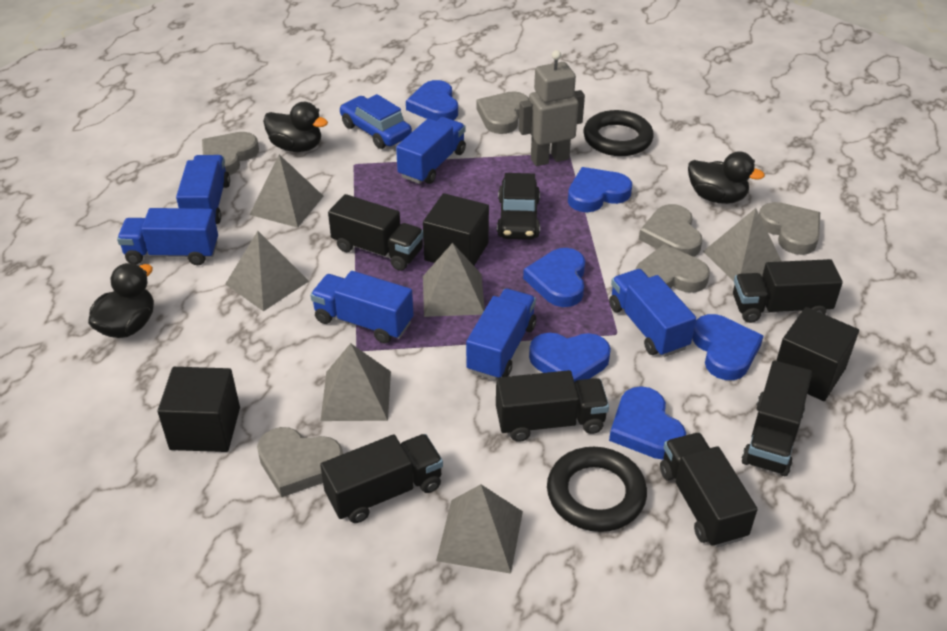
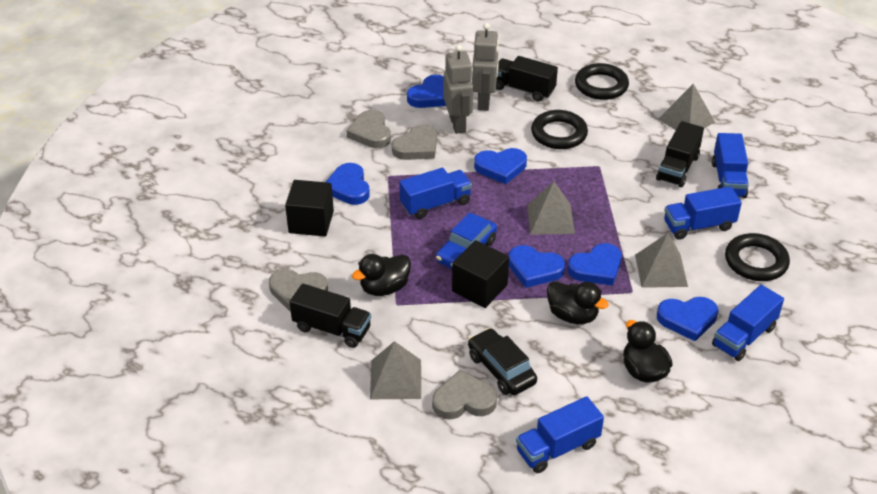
black cube: [157,367,240,452] [423,193,489,265] [776,307,859,401] = 3 -> [285,180,334,237] [452,240,509,308] = 2
black ring: [547,447,647,532] [583,110,654,156] = 2 -> [531,110,588,149] [575,63,629,100] [725,233,790,281] = 3
black truck: [320,434,443,523] [328,194,423,271] [496,370,609,442] [660,433,758,548] [733,259,843,323] [742,360,812,476] = 6 -> [290,284,371,348] [496,56,558,102] [656,121,704,187] = 3
blue truck: [117,208,218,265] [176,155,230,224] [310,271,413,343] [396,117,466,184] [466,289,536,380] [609,269,696,357] = 6 -> [399,168,472,219] [516,396,604,473] [664,186,742,240] [712,133,749,198] [712,285,784,361] = 5
grey heart: [202,132,259,176] [257,427,343,497] [476,91,529,134] [635,244,710,293] [639,204,702,257] [759,202,820,255] = 6 -> [269,269,328,312] [346,110,391,148] [392,124,437,160] [432,370,497,420] = 4
grey pyramid: [225,231,309,311] [249,155,323,228] [320,343,391,421] [423,243,485,317] [436,484,523,574] [703,208,782,281] = 6 -> [370,341,421,399] [527,182,575,235] [635,233,688,288] [658,84,715,130] = 4
grey robot: [519,50,585,166] = 1 -> [444,45,473,134] [472,23,499,111] = 2

